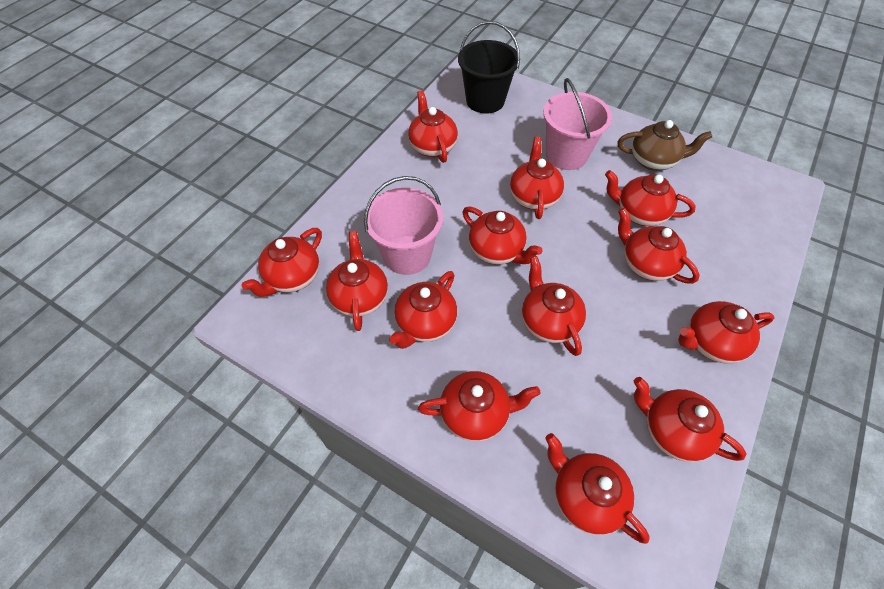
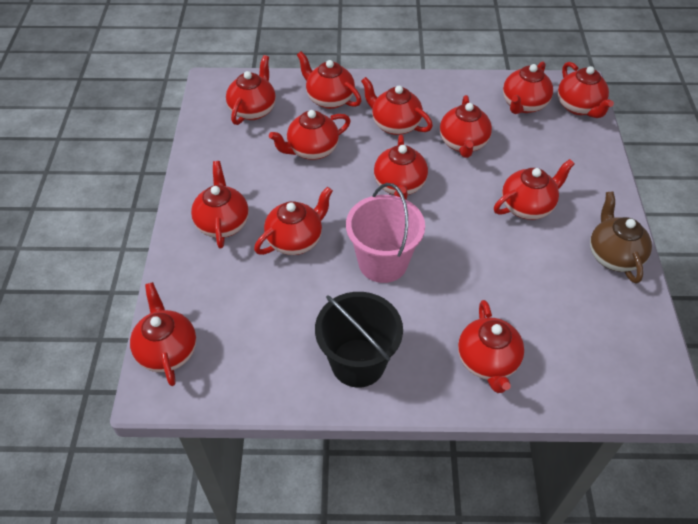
pink bucket: [364,176,443,275] [543,78,612,170] = 2 -> [346,183,425,283] = 1

